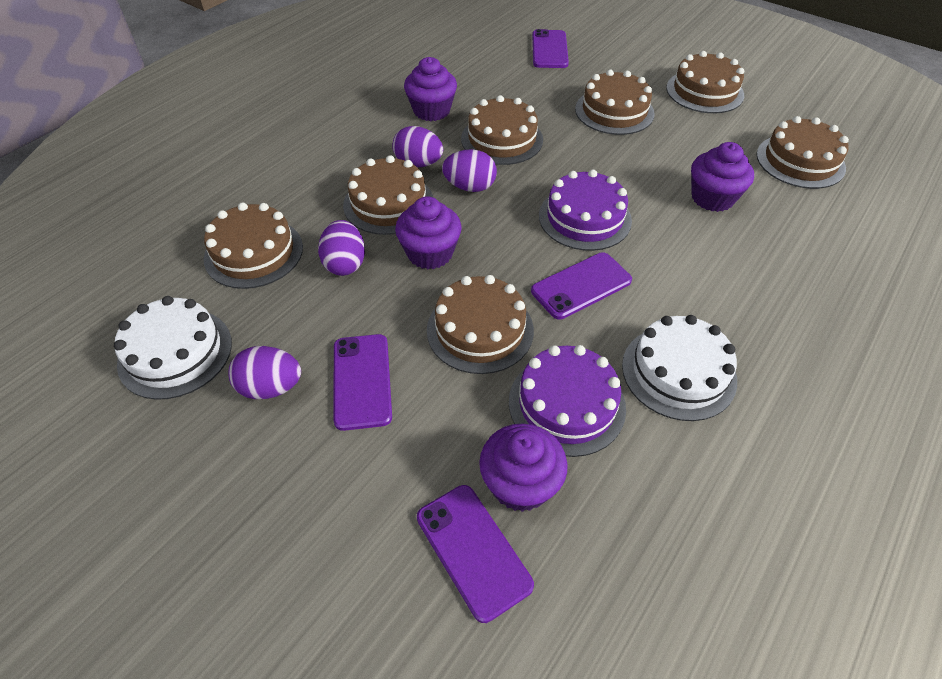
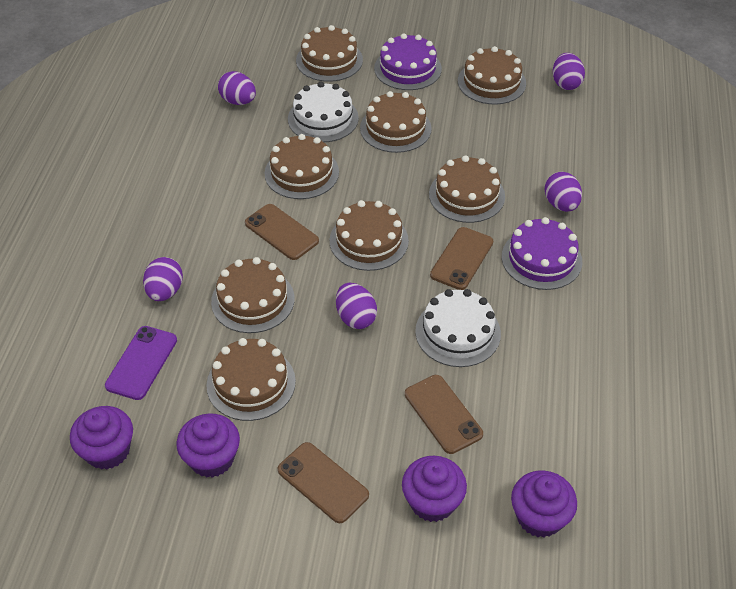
brown cake: [204,202,303,289] [343,155,434,235] [427,275,534,374] [461,95,543,165] [575,69,655,135] [666,51,744,113] [757,116,849,189] = 7 -> [206,338,296,421] [211,257,295,333] [265,134,339,199] [296,25,363,82] [330,200,409,271] [360,91,432,153] [429,155,505,223] [458,46,526,105] = 8
brown phone: none = 0 -> [245,204,319,260] [277,442,369,523] [405,375,483,454] [430,227,493,290] = 4
purple egg: [228,346,301,399] [318,220,365,276] [392,126,443,167] [442,149,497,192] = 4 -> [143,257,183,301] [218,71,256,105] [336,283,377,329] [544,172,582,212] [553,53,585,90] = 5
purple phone: [334,334,392,431] [417,485,534,623] [531,252,632,319] [532,29,569,68] = 4 -> [105,326,177,400] = 1

